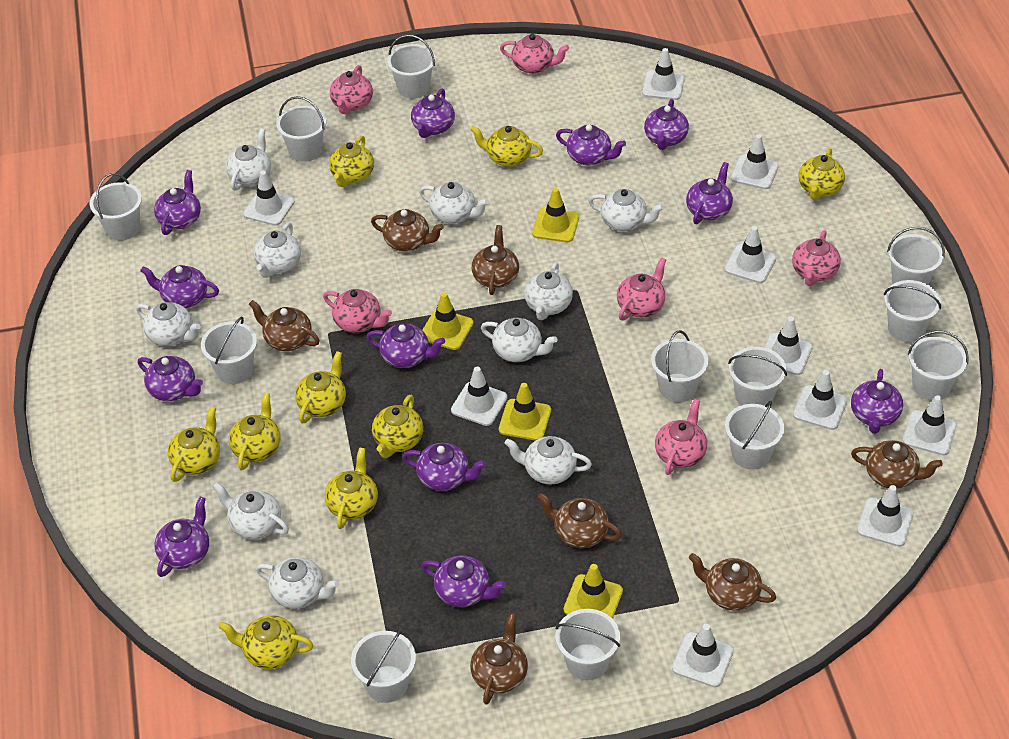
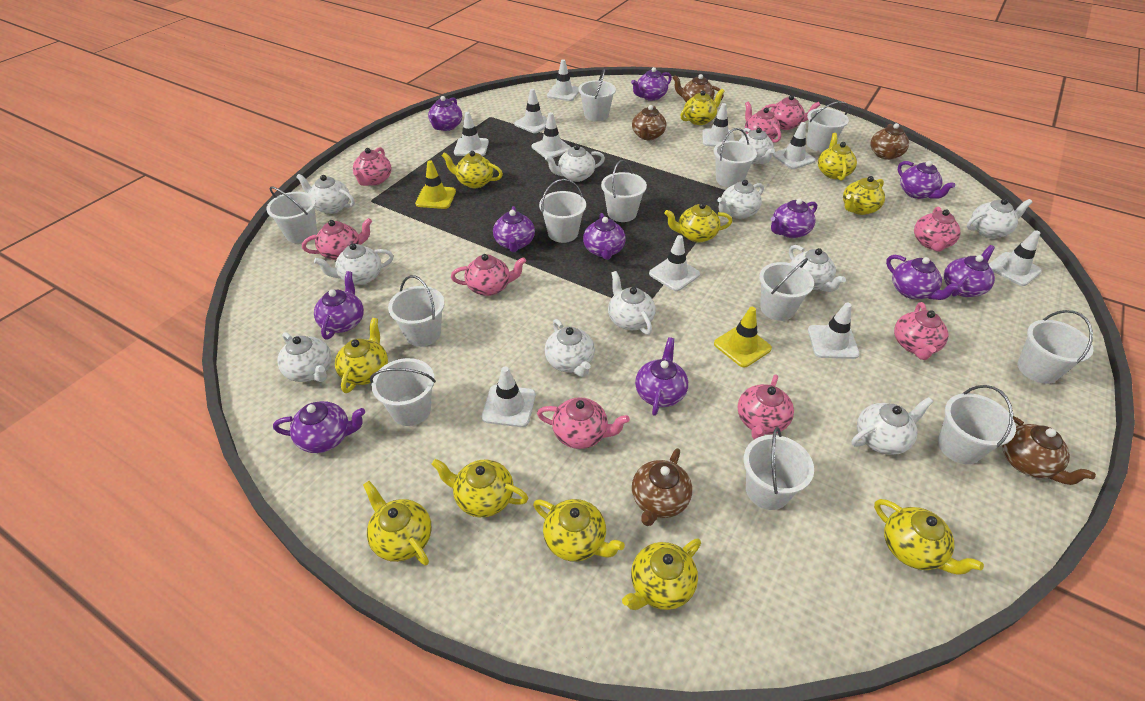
brown teapot: [249,300,320,351] [371,209,444,252] [470,613,528,705] [472,225,519,295] [538,493,622,548] [689,553,776,611] [851,440,943,489] = 7 -> [632,105,666,140] [632,448,692,526] [672,74,724,102] [871,123,909,160] [1002,416,1096,485] = 5
pink teapot: [323,289,392,333] [330,65,373,114] [500,34,569,74] [617,257,666,320] [655,399,707,475] [792,230,841,286] = 6 -> [302,218,372,260] [353,147,391,186] [451,254,526,296] [537,397,630,449] [738,374,794,439] [745,102,781,143] [762,95,820,130] [894,302,948,360] [914,207,961,252] = 9
purple teapot: [138,356,203,401] [140,265,219,308] [154,170,201,235] [155,497,209,577] [366,323,445,368] [402,443,486,491] [411,88,455,138] [422,555,506,607] [556,125,626,166] [644,99,689,150] [686,162,733,224] [851,369,903,434] = 12 -> [273,401,365,453] [314,271,364,339] [428,96,462,131] [493,206,535,252] [583,213,626,260] [631,67,672,101] [635,337,688,416] [771,198,817,238] [886,255,961,300] [898,161,955,199] [944,245,995,297] = 11
white teapot: [136,302,201,346] [213,482,289,540] [226,128,271,190] [254,223,301,278] [256,557,339,609] [419,182,489,224] [481,318,558,362] [505,436,592,484] [524,262,573,320] [589,189,664,231] = 10 -> [277,332,332,382] [296,174,355,214] [314,243,394,285] [545,144,605,182] [545,319,595,377] [608,271,656,335] [718,180,764,219] [739,128,775,164] [789,245,846,292] [851,397,933,455] [967,198,1033,238] = 11
yellow teapot: [168,407,220,482] [218,615,314,669] [229,392,281,470] [295,351,346,424] [325,447,378,529] [329,136,374,187] [372,395,423,458] [470,126,543,167] [799,148,845,200] = 9 -> [335,318,388,393] [363,481,432,565] [431,459,529,517] [442,151,503,188] [533,499,625,562] [622,538,701,610] [664,203,733,243] [680,89,724,125] [818,133,857,181] [843,176,885,215] [874,499,984,575] = 11
yellow traffic cone: [422,292,474,350] [499,383,551,441] [532,188,579,242] [564,564,623,619] = 4 -> [415,160,456,209] [714,307,772,367] = 2

